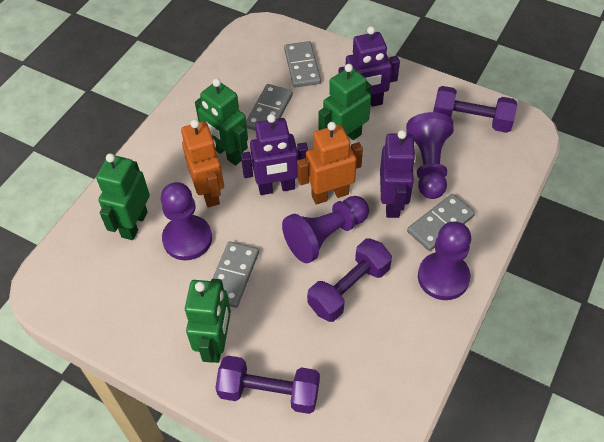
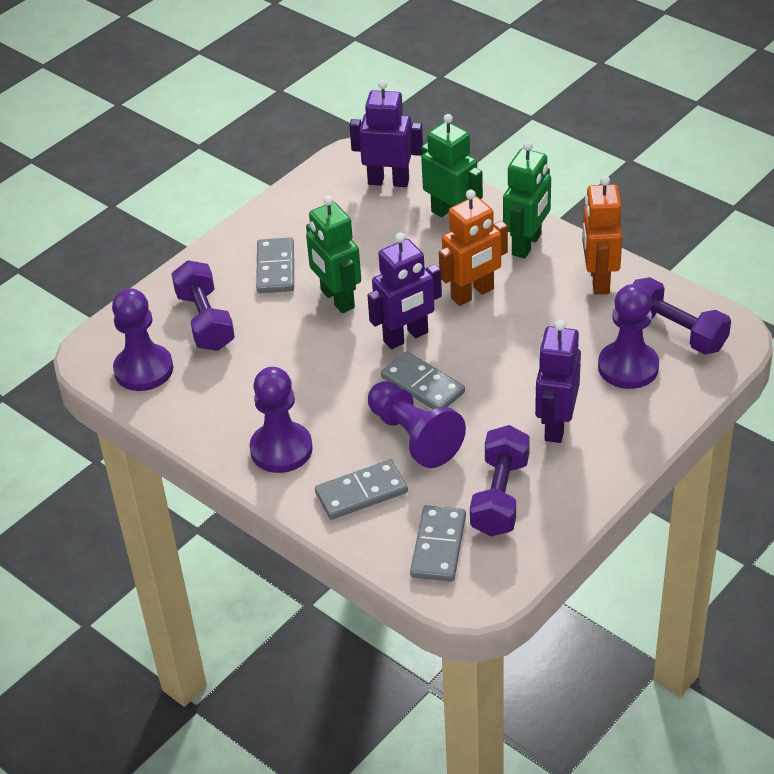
green robot: [96,153,150,240] [185,279,231,363] [195,78,248,166] [319,64,372,140] = 4 -> [306,195,361,313] [421,114,483,217] [503,141,551,259] = 3

